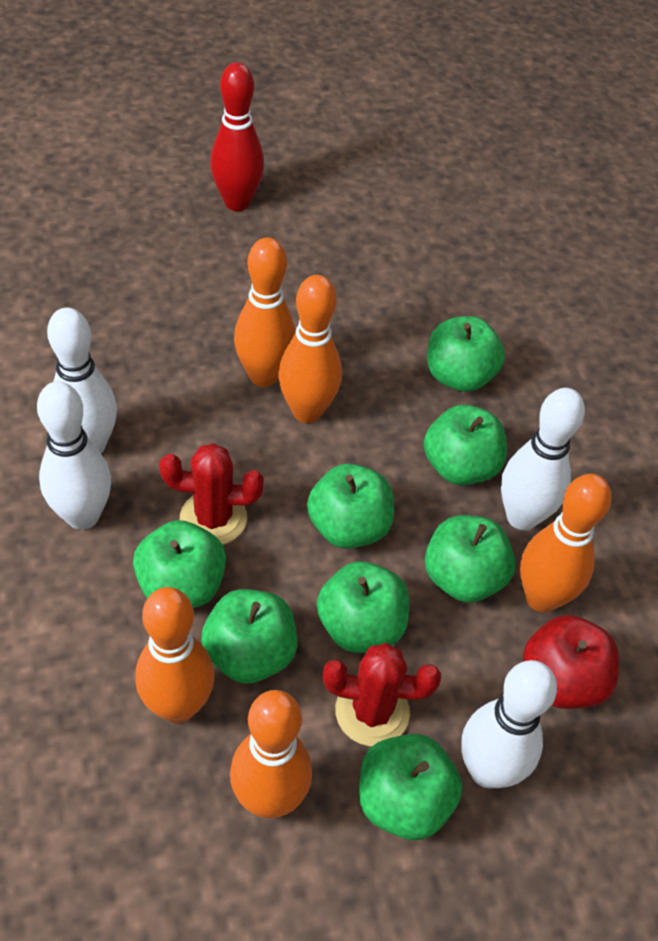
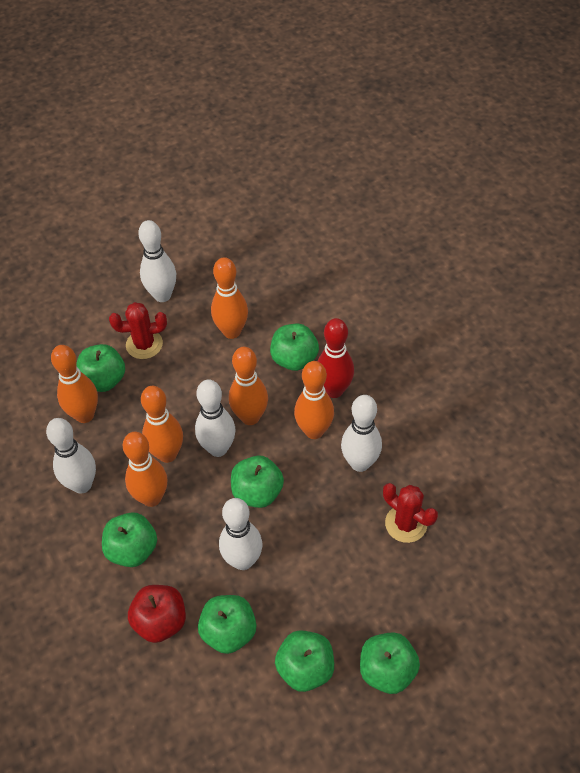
green apple: [133,520,226,608] [201,589,298,684] [307,464,394,549] [317,561,409,653] [359,734,462,840] [424,405,507,485] [425,515,516,603] [427,316,505,392] = 8 -> [76,344,125,392] [102,512,157,567] [198,595,256,654] [231,455,284,508] [270,324,319,371] [275,630,334,692] [360,632,420,694] = 7
orange bowling pin: [135,587,214,723] [230,690,312,819] [234,237,296,387] [279,275,342,423] [520,474,611,613] = 5 -> [51,345,98,423] [123,432,168,507] [141,386,183,463] [211,257,248,339] [229,347,268,425] [294,361,334,439] = 6
white bowling pin: [37,381,111,530] [47,308,117,453] [461,660,557,788] [501,388,585,530] = 4 -> [46,418,96,493] [138,220,176,302] [195,379,236,457] [219,498,262,570] [341,395,382,472] = 5

